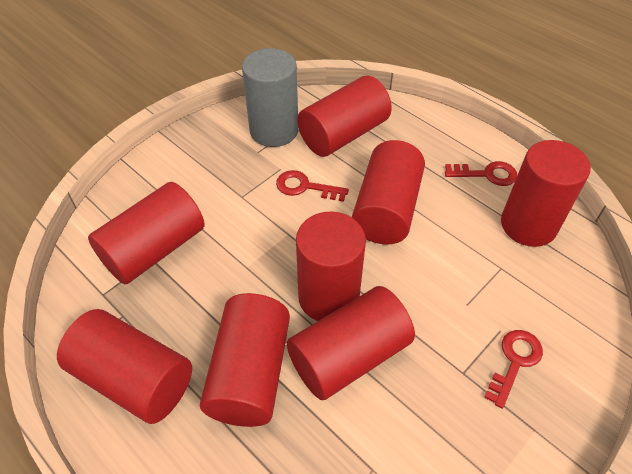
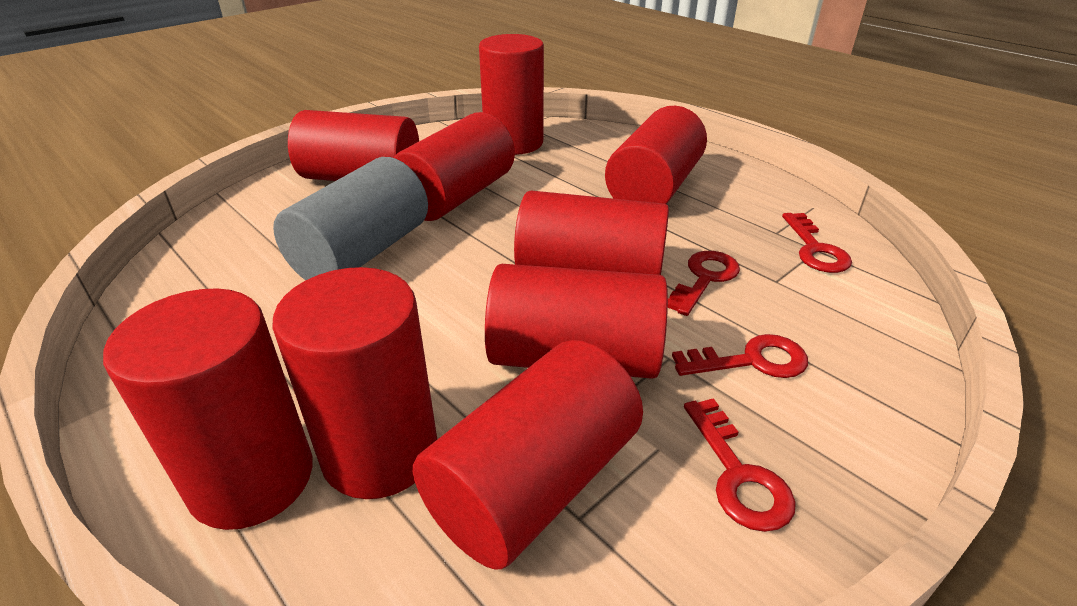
red cylinder: [57,309,192,424] [88,182,205,284] [200,293,290,427] [287,286,415,400] [296,212,366,321] [297,76,392,157] [352,140,425,245] [501,140,591,247] = 8 -> [103,288,313,530] [273,267,437,499] [288,110,419,181] [393,112,515,221] [413,340,643,570] [479,34,544,155] [485,264,668,379] [514,191,669,275] [605,106,707,204] = 9
red key: [276,170,349,202] [445,161,517,186] [484,330,543,409] = 3 -> [668,251,740,316] [672,334,808,378] [684,398,796,532] [782,213,852,273] = 4

